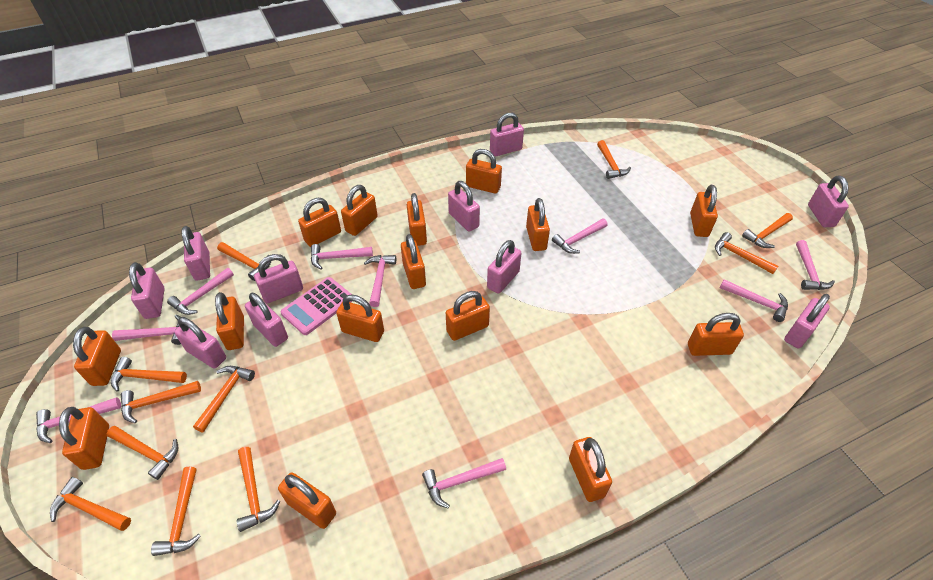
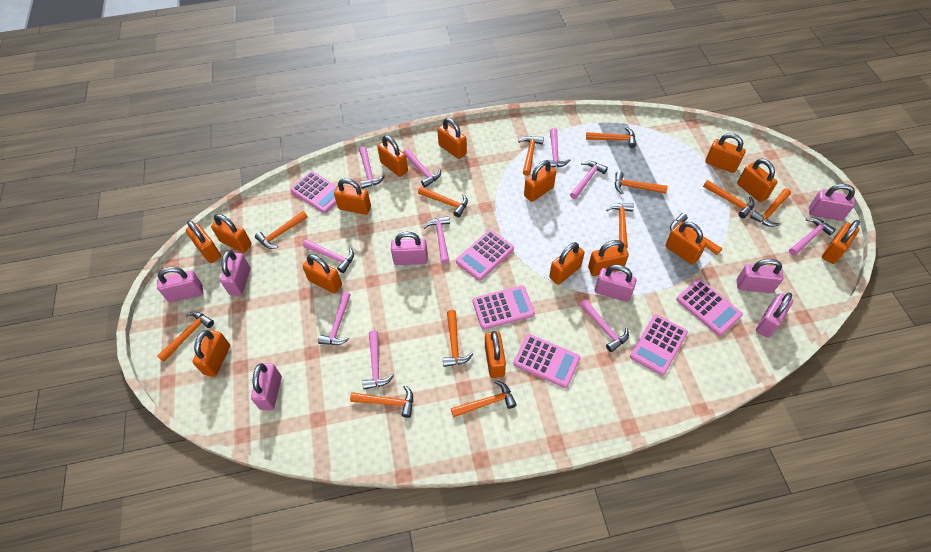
orange hammer: [50,477,131,531] [106,426,178,480] [111,357,187,392] [121,381,201,423] [151,467,201,556] [193,366,255,432] [217,242,271,281] [237,447,280,532] [597,140,631,179] [715,232,778,274] [742,213,793,248] = 11 -> [157,312,214,362] [255,211,308,249] [350,385,413,418] [418,187,468,217] [443,310,473,367] [451,380,517,418] [518,136,544,176] [586,127,636,148] [606,203,634,248] [615,171,668,194] [670,213,722,255] [703,180,755,218] [750,188,791,227] = 13
pink calculator: [281,277,352,335] = 1 -> [290,171,337,214] [456,230,514,281] [473,285,535,330] [513,334,580,388] [630,314,688,376] [676,279,743,336] = 6
pink hammer: [36,397,121,443] [112,315,181,345] [167,268,234,315] [311,244,373,269] [364,255,396,307] [422,458,506,508] [552,219,607,254] [720,279,788,322] [796,240,835,290] = 9 -> [303,239,354,273] [318,292,350,345] [359,147,385,189] [362,330,394,390] [403,149,441,187] [424,216,450,264] [545,128,570,167] [570,161,608,199] [579,299,629,352] [789,218,836,256] = 10
pink padlock: [129,262,165,319] [174,317,226,368] [182,226,210,281] [245,293,288,347] [254,254,303,303] [448,181,480,232] [487,240,521,293] [490,113,524,156] [784,294,830,348] [808,176,849,227] = 10 -> [157,267,203,303] [220,250,250,296] [251,363,282,411] [391,232,428,265] [595,265,637,302] [737,259,784,293] [756,293,793,338] [809,184,855,221] = 8

